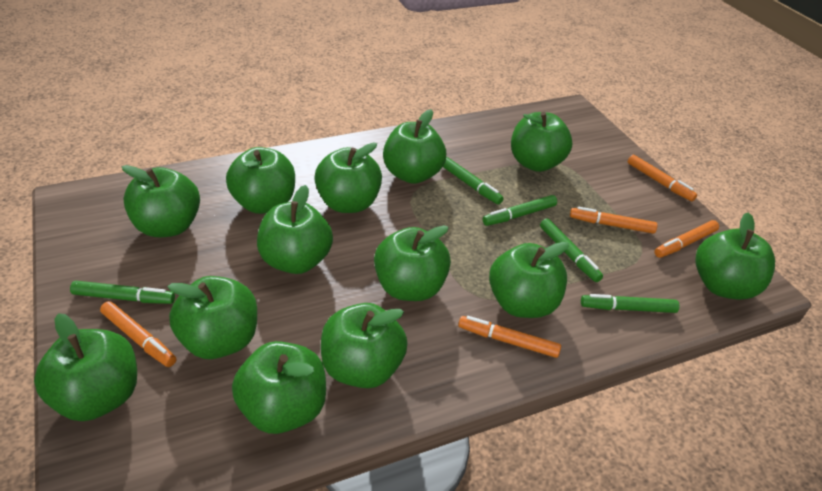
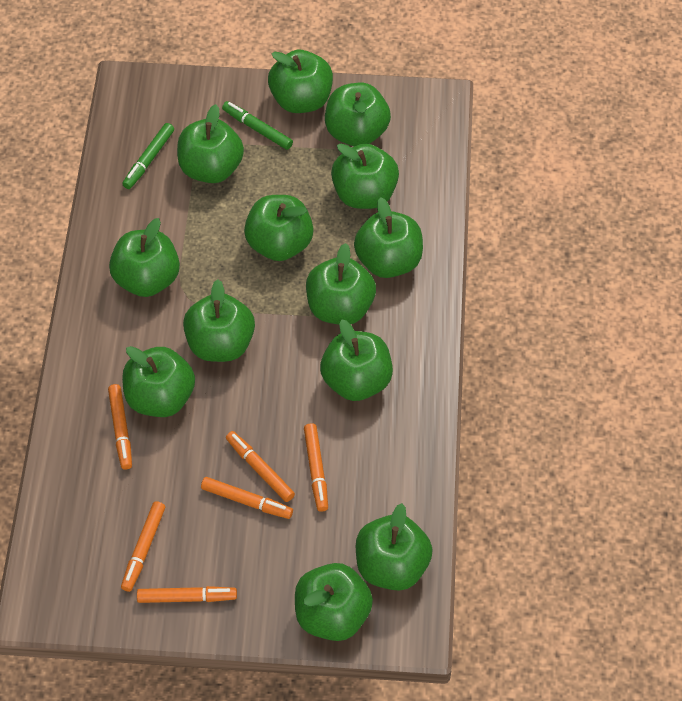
green marker: [70,281,175,304] [443,157,504,205] [483,195,557,226] [540,218,603,282] [581,294,679,313] = 5 -> [122,123,174,189] [222,101,293,150] = 2
orange marker: [100,301,176,367] [458,316,561,358] [570,207,657,234] [628,155,697,201] [654,220,719,258] = 5 -> [108,384,132,470] [121,501,165,592] [137,586,237,603] [201,477,293,519] [226,431,295,502] [304,423,328,512] = 6

